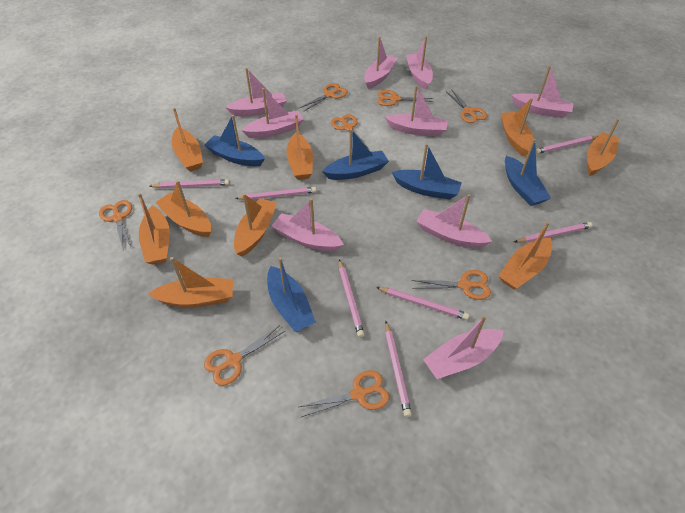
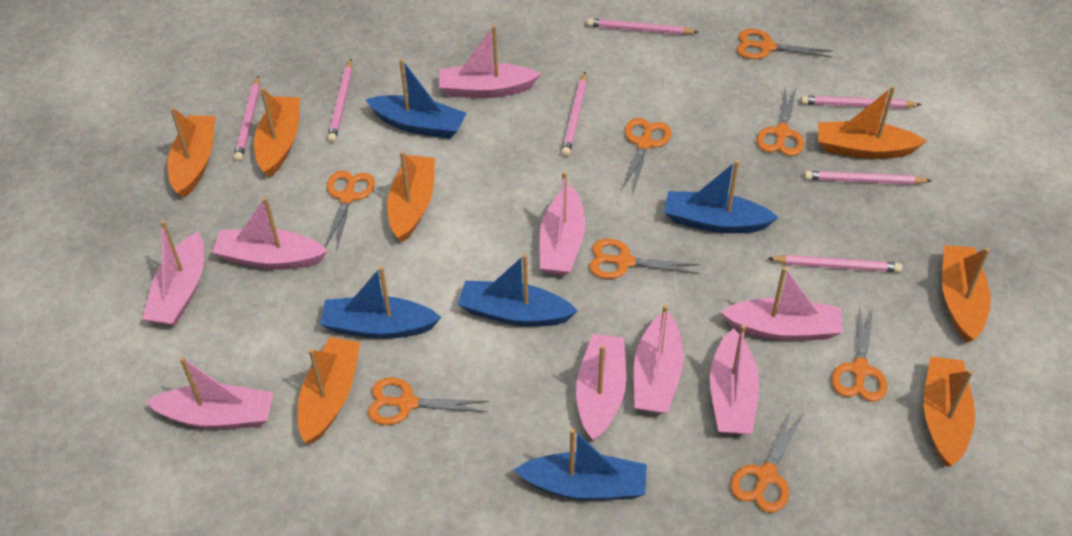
orange boat: [138,193,170,265] [148,257,233,307] [155,180,211,237] [172,107,203,172] [234,194,277,257] [286,114,313,180] [499,222,552,290] [500,98,533,157] [587,118,619,176] = 9 -> [167,108,216,198] [254,87,300,177] [298,337,361,444] [387,151,435,242] [818,86,926,159] [924,356,975,467] [942,245,991,342] = 7

